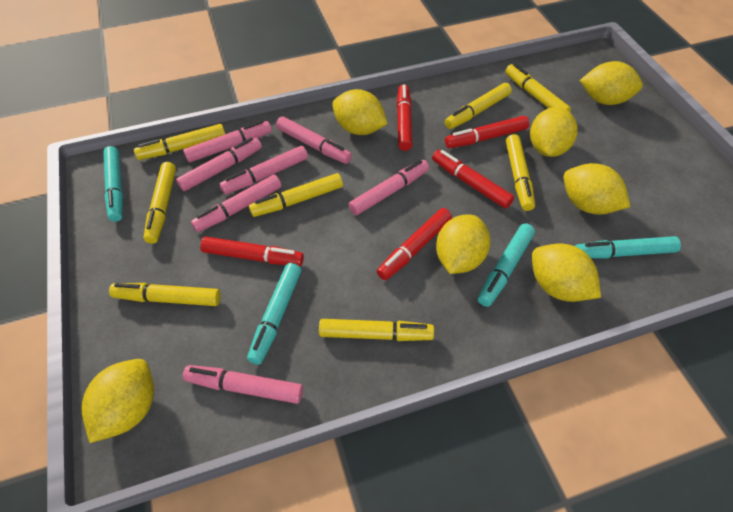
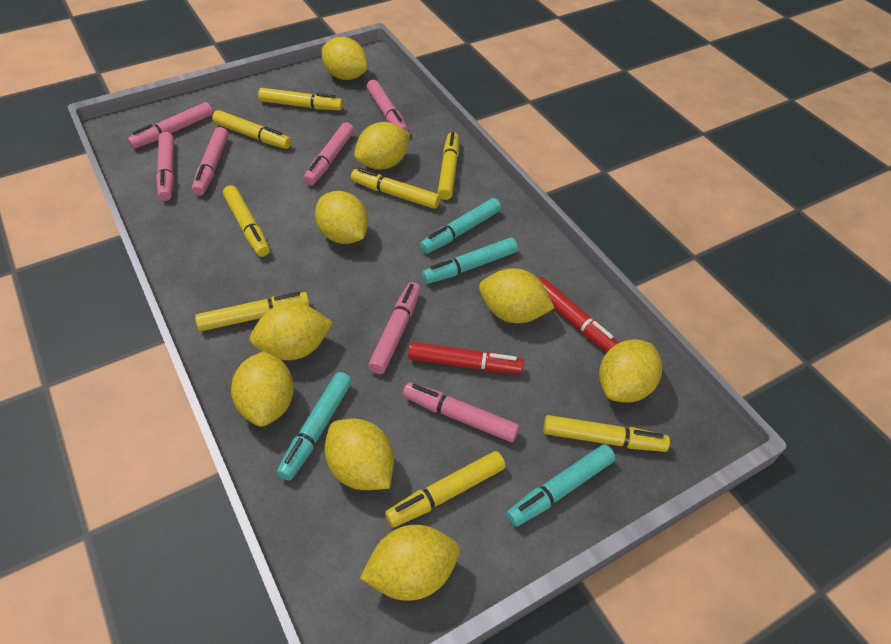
red marker: [200,236,304,266] [377,208,452,280] [397,84,412,151] [432,150,514,209] [445,116,529,148] = 5 -> [408,342,524,374] [538,277,619,352] = 2
yellow lemon: [82,359,154,443] [332,89,387,135] [436,215,490,274] [530,107,578,157] [532,243,601,302] [564,163,630,215] [580,61,643,105] = 7 -> [231,351,294,427] [250,303,333,360] [315,191,368,244] [321,37,368,80] [325,419,394,490] [354,122,410,170] [360,525,460,601] [479,268,554,323] [599,340,662,403] = 9

